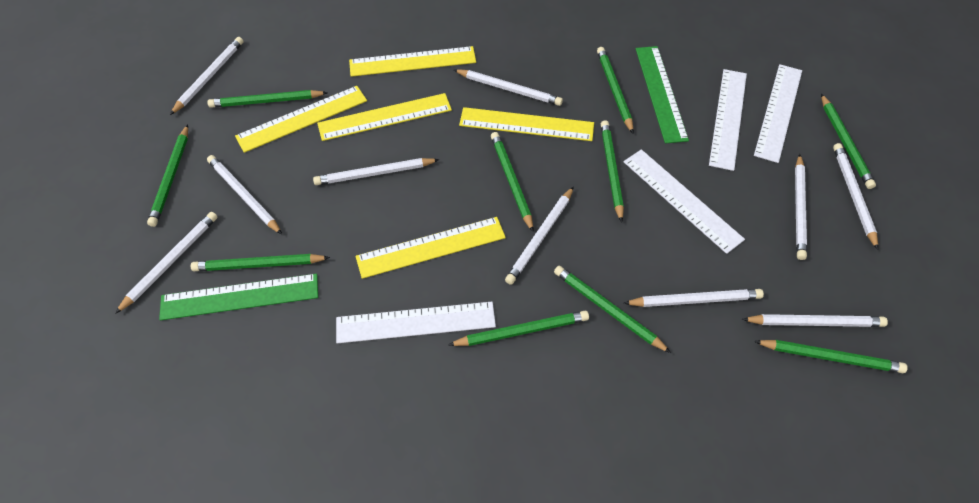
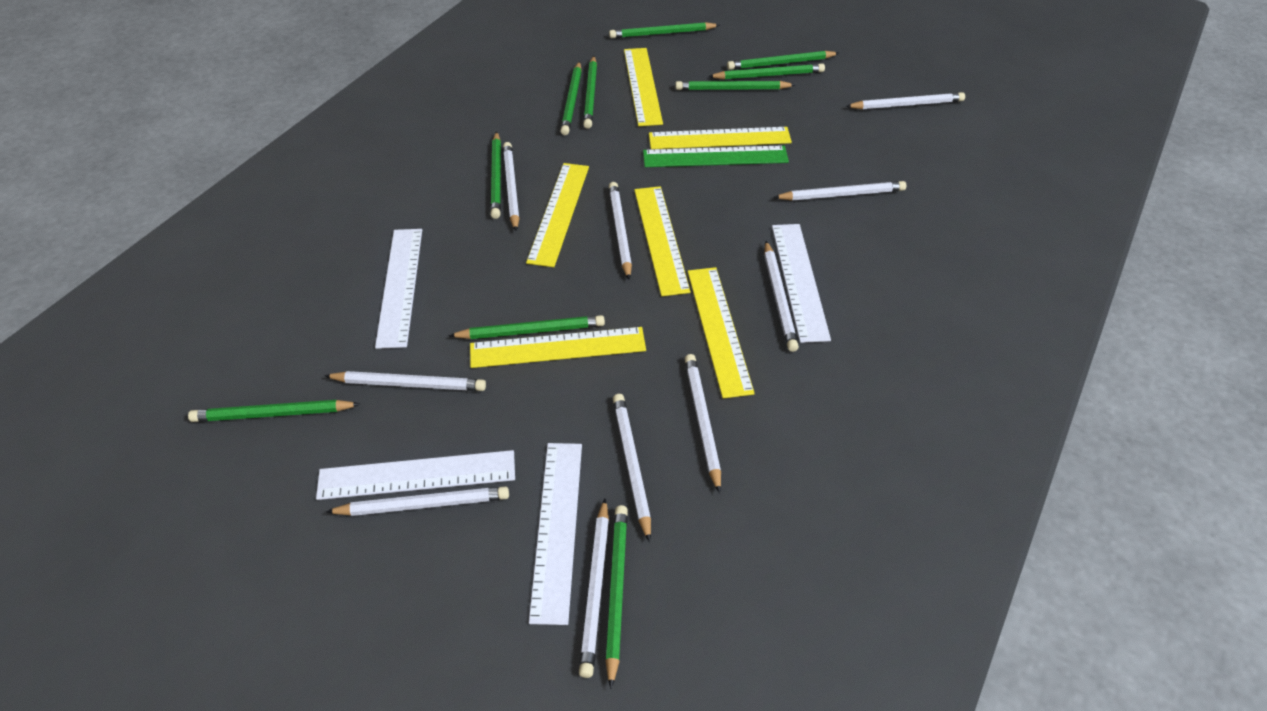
green ruler: [159,274,318,320] [636,46,689,143] = 2 -> [643,145,789,167] = 1
yellow ruler: [235,86,367,153] [317,93,452,141] [349,46,476,77] [356,217,506,279] [459,107,594,141] = 5 -> [470,327,646,368] [526,163,589,267] [624,48,663,126] [634,186,691,296] [649,127,792,149] [688,267,755,398] = 6

